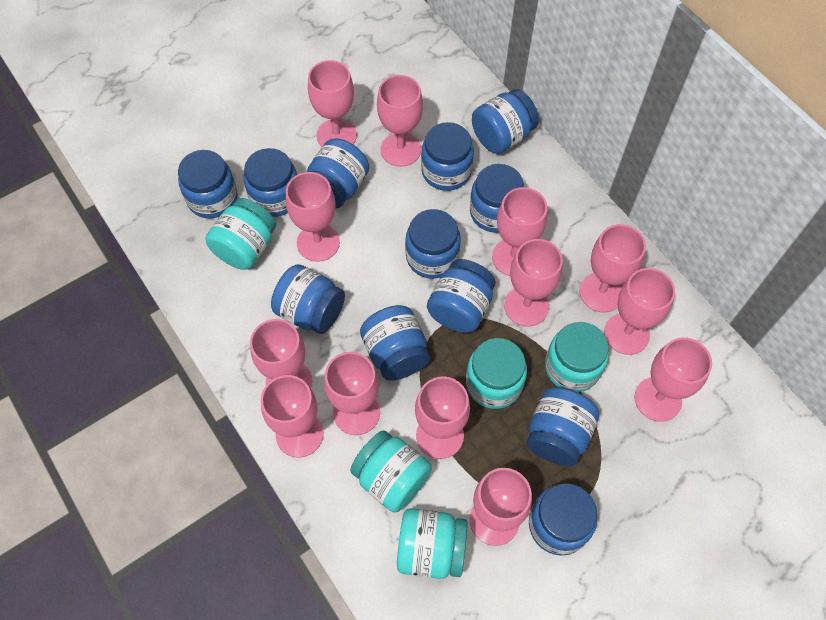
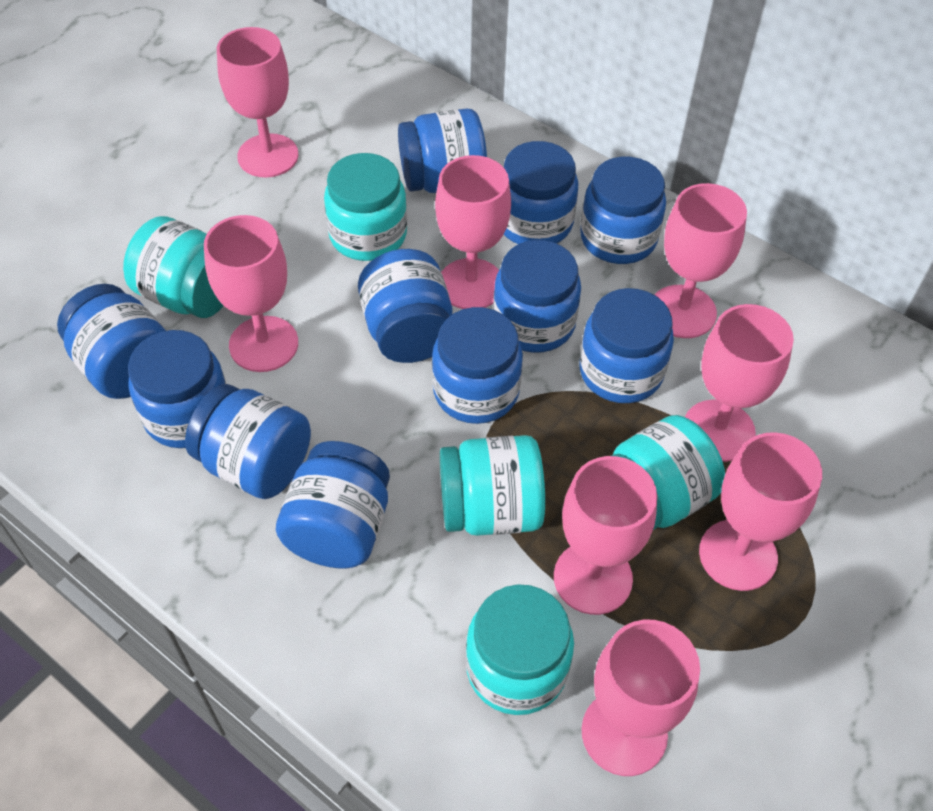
blue jar: [178,150,238,218] [244,148,297,217] [271,264,345,334] [307,138,369,208] [360,305,430,381] [405,209,461,279] [421,122,474,191] [427,259,496,333] [470,164,524,233] [472,89,539,154] [526,387,599,466] [529,483,597,556] = 12 -> [57,284,166,399] [128,330,226,448] [185,384,311,499] [276,441,390,568] [358,249,453,363] [398,108,487,193] [432,307,523,424] [493,240,581,353] [504,141,578,244] [579,288,674,403] [580,157,666,264] = 11
pink goblet: [250,319,312,389] [261,375,324,458] [286,172,340,262] [308,60,357,147] [324,352,380,435] [377,75,423,167] [415,376,470,459] [470,468,532,546] [492,187,548,276] [504,239,563,327] [579,224,646,312] [604,268,675,355] [634,337,712,422] = 13 -> [204,215,298,372] [217,27,299,178] [435,155,511,309] [554,456,657,615] [582,620,700,776] [655,183,747,338] [685,304,794,462] [699,432,822,591] = 8

